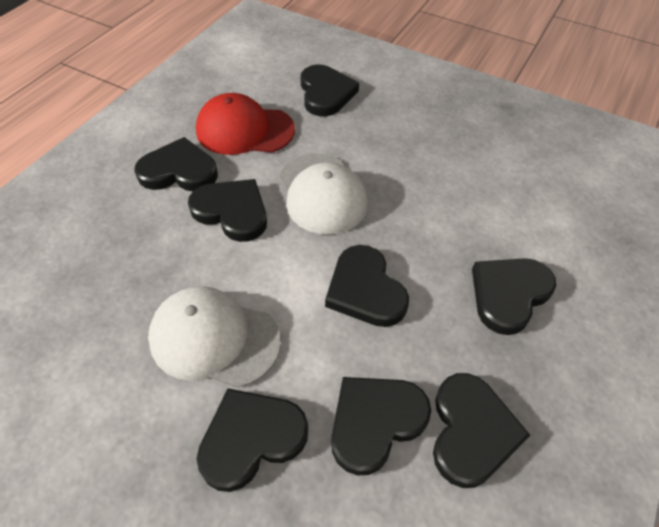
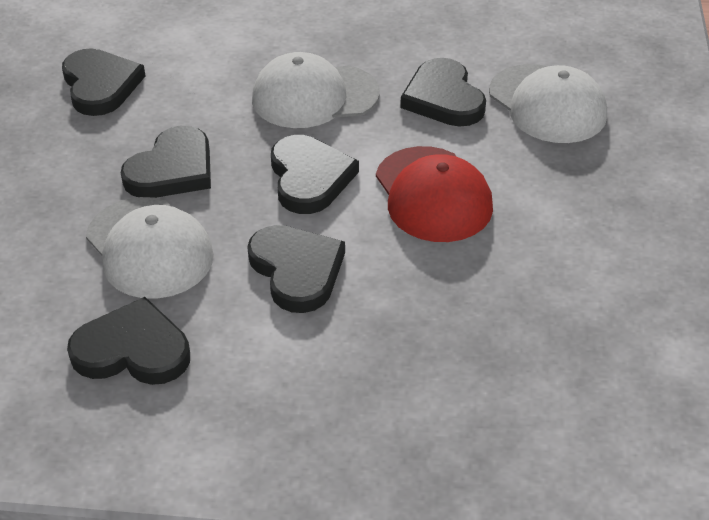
black heart: [134,137,218,191] [188,179,267,242] [197,388,308,492] [300,64,359,116] [325,245,409,327] [331,377,431,476] [433,373,530,488] [472,258,556,335] = 8 -> [62,48,145,116] [67,297,190,385] [121,126,211,198] [247,225,345,313] [271,135,359,214] [400,58,486,127] = 6
white cap: [148,286,281,388] [279,154,368,235] = 2 -> [86,197,214,299] [252,52,380,128] [489,64,607,143] = 3

